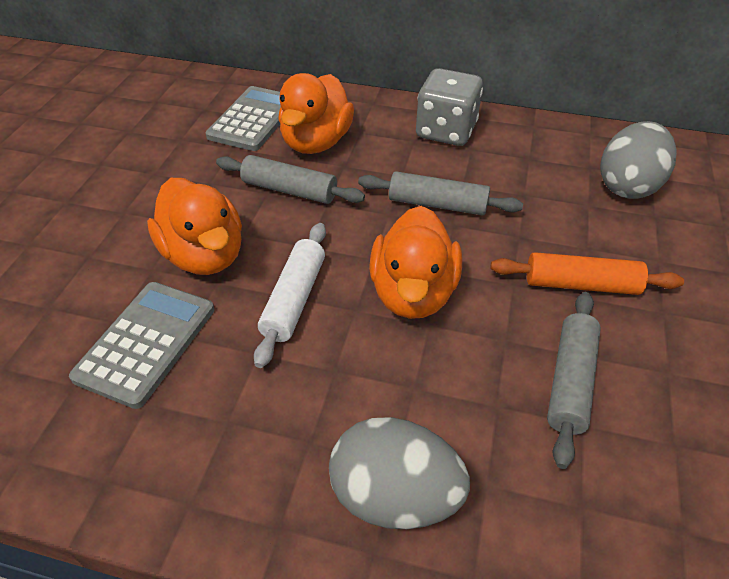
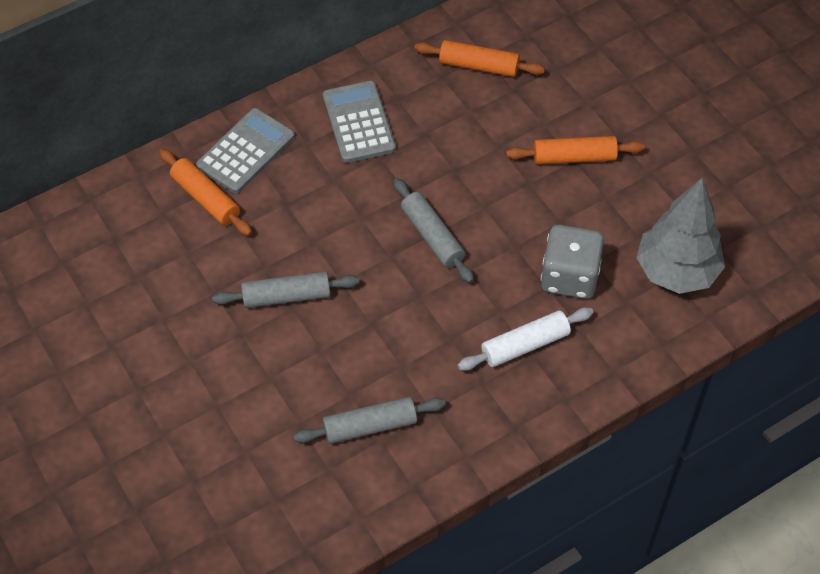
grey egg: [329,417,470,529] [600,121,677,199] = 2 -> none = 0
grey tree: none = 0 -> [636,178,725,294] = 1
orange duck: [147,178,242,275] [278,73,354,154] [369,206,462,319] = 3 -> none = 0
orange rolling pin: [490,252,684,295] = 1 -> [159,149,252,236] [414,40,545,77] [506,136,645,165] = 3

